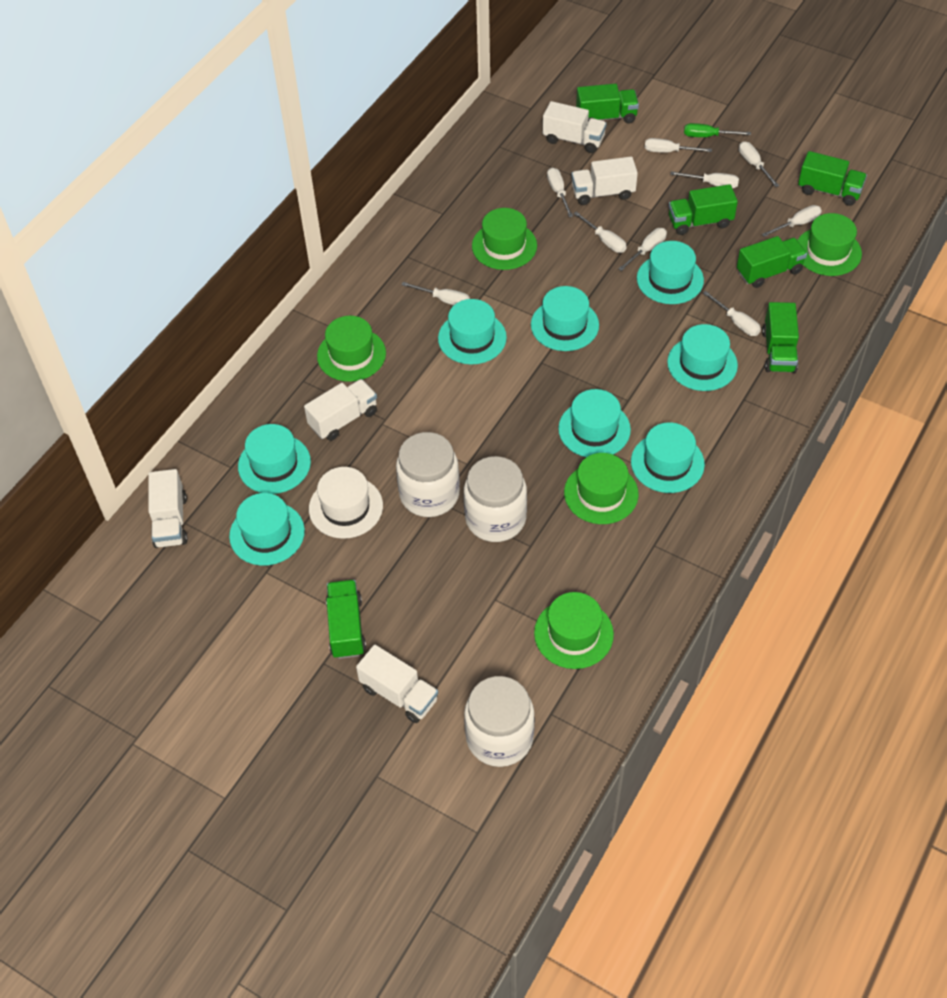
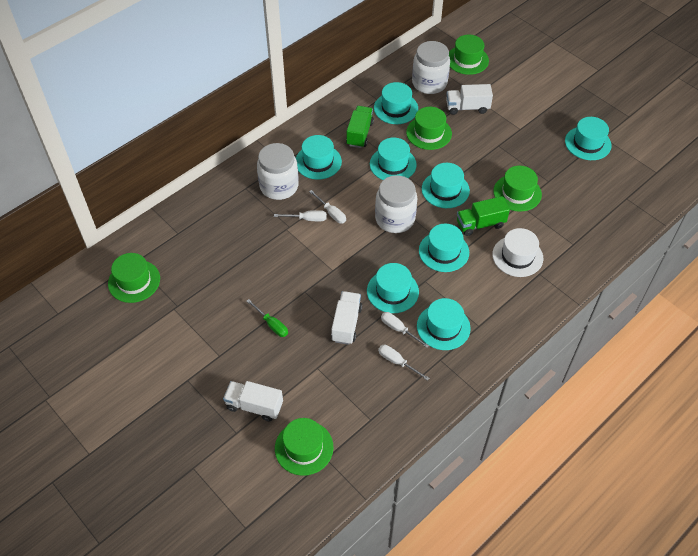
green truck: [326,580,366,659] [576,84,639,124] [669,184,738,235] [737,236,807,288] [762,302,799,373] [798,151,867,206] = 6 -> [346,106,374,148] [457,196,510,236] = 2
white screwdriver: [402,282,470,305] [547,168,573,217] [573,211,627,253] [618,228,667,271] [645,138,712,153] [670,171,739,188] [703,291,761,336] [739,141,779,187] [762,205,822,237] = 9 -> [274,210,327,221] [309,190,346,224] [378,345,429,381] [381,312,429,348] = 4
white truck: [148,469,188,548] [304,379,377,441] [356,645,438,723] [543,101,607,153] [571,157,638,205] = 5 -> [223,381,283,422] [331,291,362,345] [446,84,493,115] = 3

